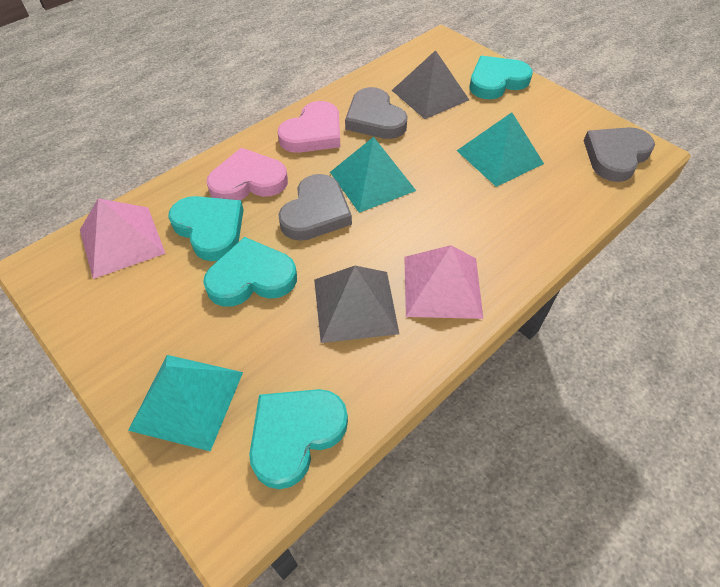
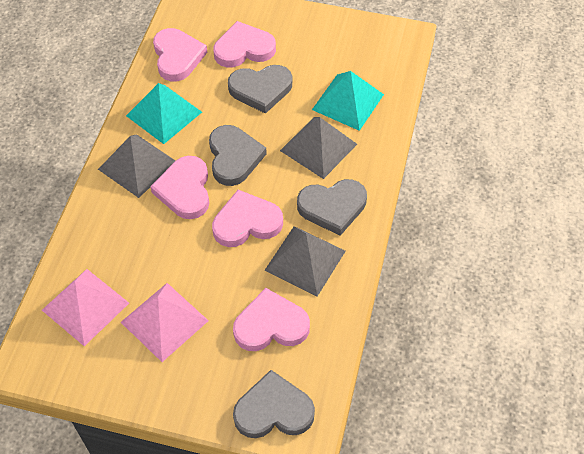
grey heart: [278,174,352,241] [345,87,408,139] [584,127,655,182] = 3 -> [209,125,267,186] [228,65,292,114] [233,370,315,438] [297,179,367,236] = 4
grey pyramid: [314,266,399,343] [392,50,469,119] = 2 -> [98,134,176,198] [264,226,346,296] [280,117,357,179] = 3
pink heart: [206,148,288,200] [277,101,340,153] = 2 -> [150,156,209,219] [153,28,208,82] [212,190,283,247] [213,21,276,68] [233,288,310,351] = 5
turquoise heart: [168,196,244,261] [203,237,297,307] [249,389,348,489] [470,56,533,99] = 4 -> none = 0
turquoise pyramid: [128,355,243,452] [330,137,416,213] [457,112,544,187] = 3 -> [126,83,202,144] [312,71,384,131] = 2

